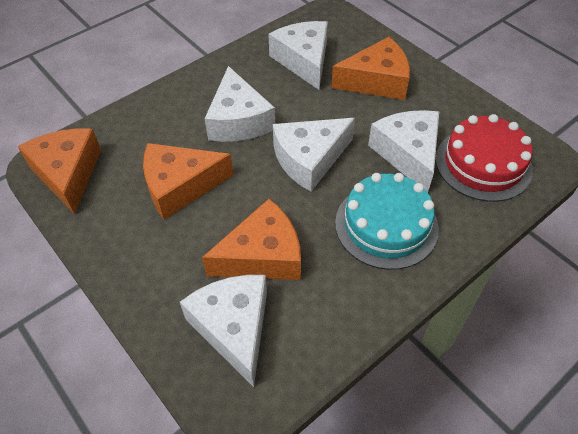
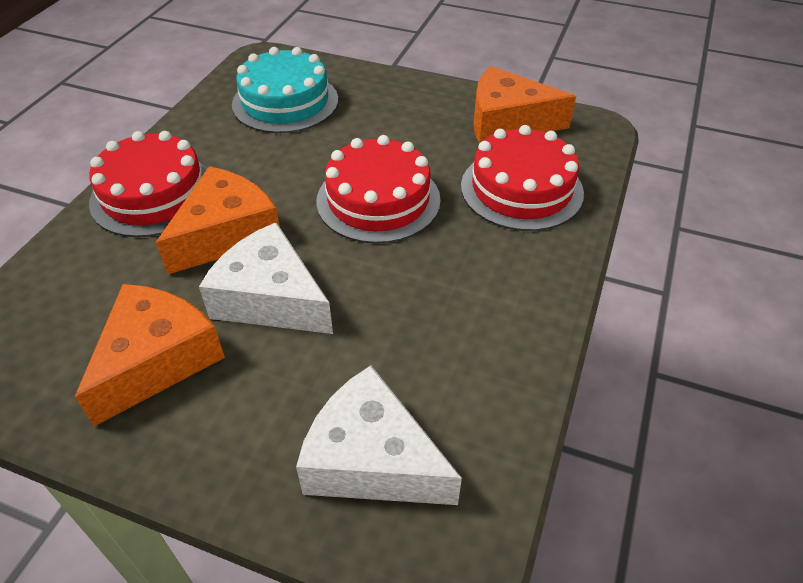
orange cheese: [18,128,101,214] [143,143,233,220] [202,199,301,280] [331,37,410,100] = 4 -> [75,284,225,426] [156,166,280,274] [473,66,576,144] = 3
red cake: [435,114,533,202] = 1 -> [89,131,208,237] [316,135,441,244] [461,125,584,231] = 3
white cheese: [180,275,267,387] [205,66,275,142] [268,21,328,90] [273,118,355,192] [368,110,439,193] = 5 -> [199,222,333,334] [296,366,462,505] = 2

